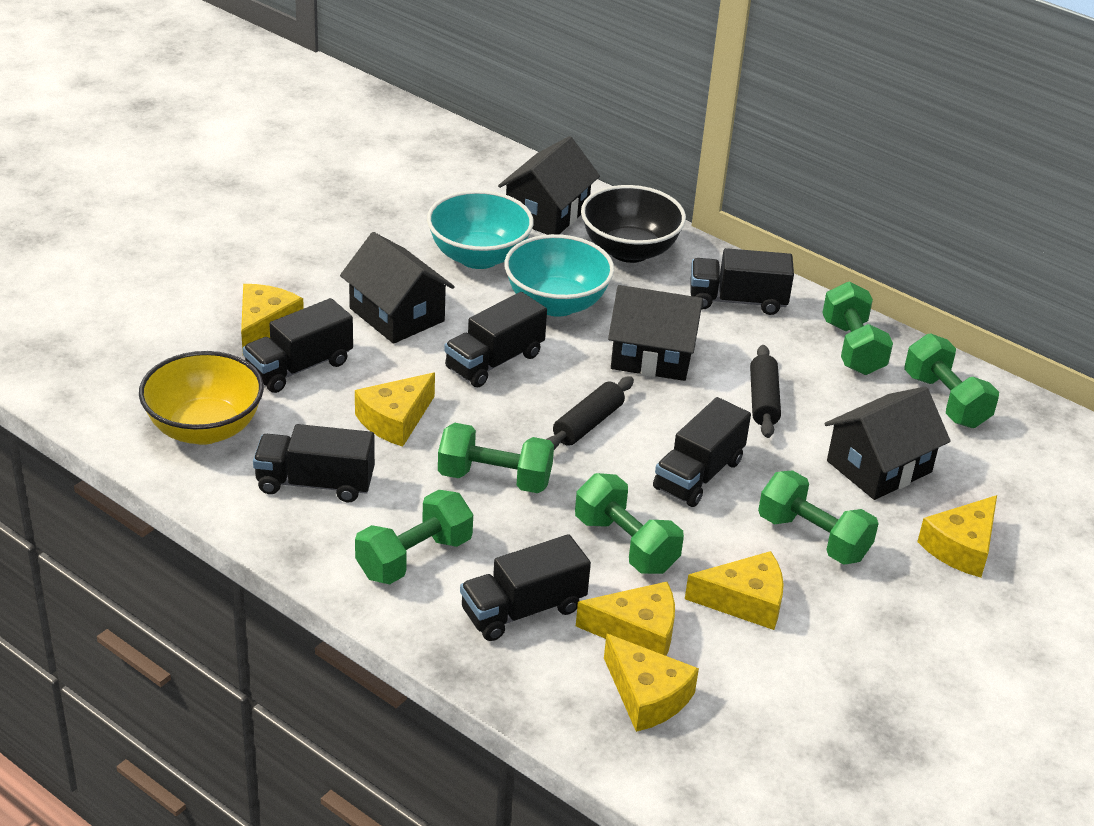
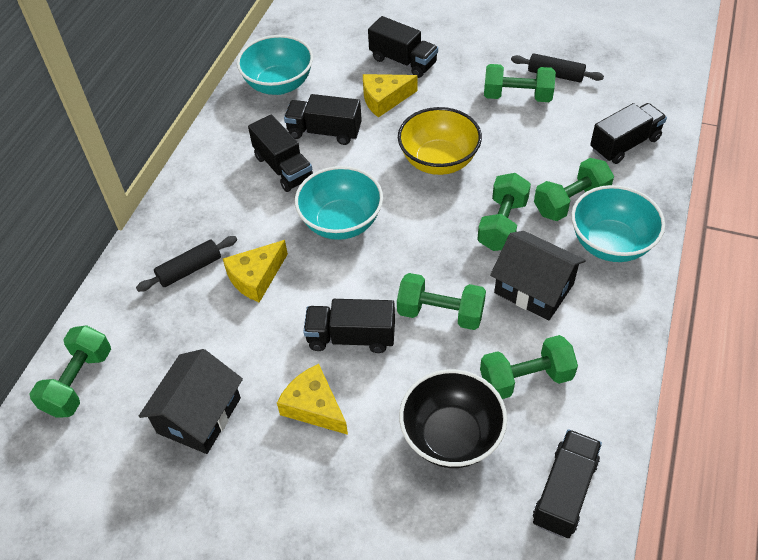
black house: [340,232,455,344] [498,136,600,235] [608,285,704,381] [824,387,951,500] = 4 -> [138,349,243,454] [490,231,586,321] = 2
turquoise bowl: [427,190,534,269] [504,234,614,317] = 2 -> [237,35,313,95] [295,166,383,240] [571,185,665,262] = 3
yellow cheese: [241,284,304,350] [355,373,435,447] [576,582,675,656] [604,634,699,732] [685,551,784,630] [917,495,997,577] = 6 -> [223,240,288,303] [277,364,348,435] [363,74,418,118] = 3

